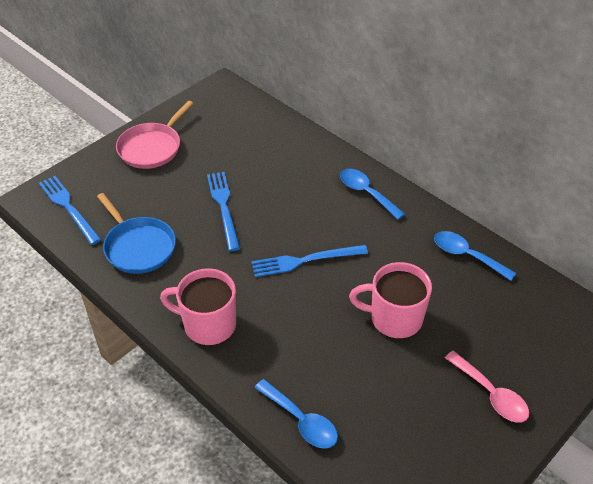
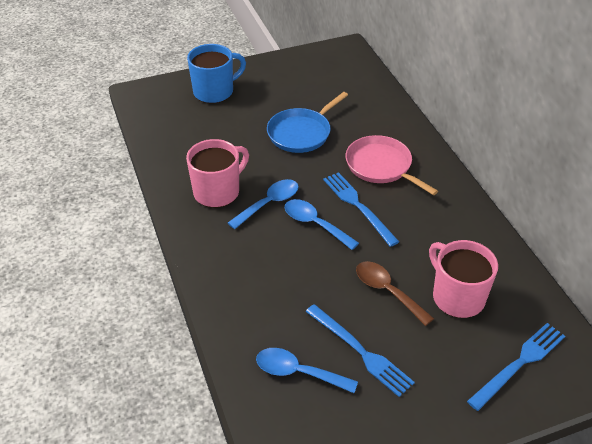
blue mug: none = 0 -> [187,44,246,104] = 1
brown spoon: none = 0 -> [356,261,434,326] = 1
pink spoon: [445,351,529,423] = 1 -> none = 0

